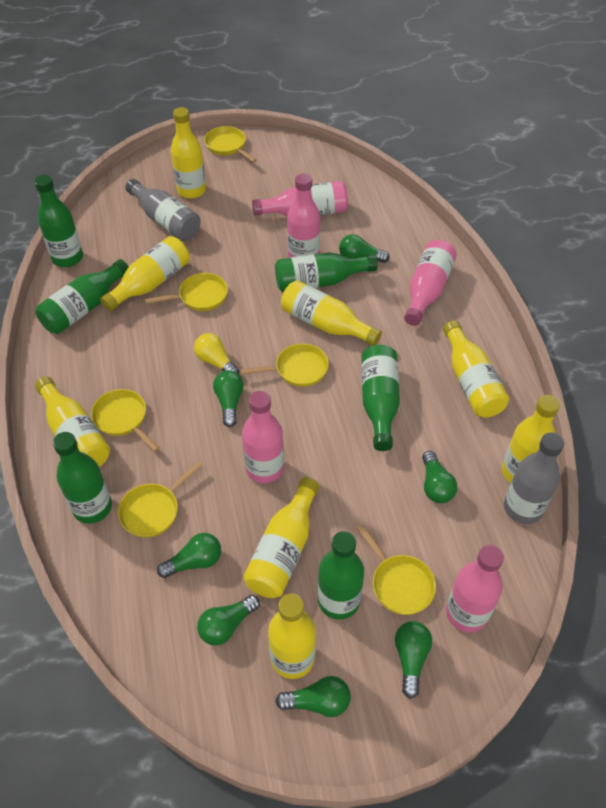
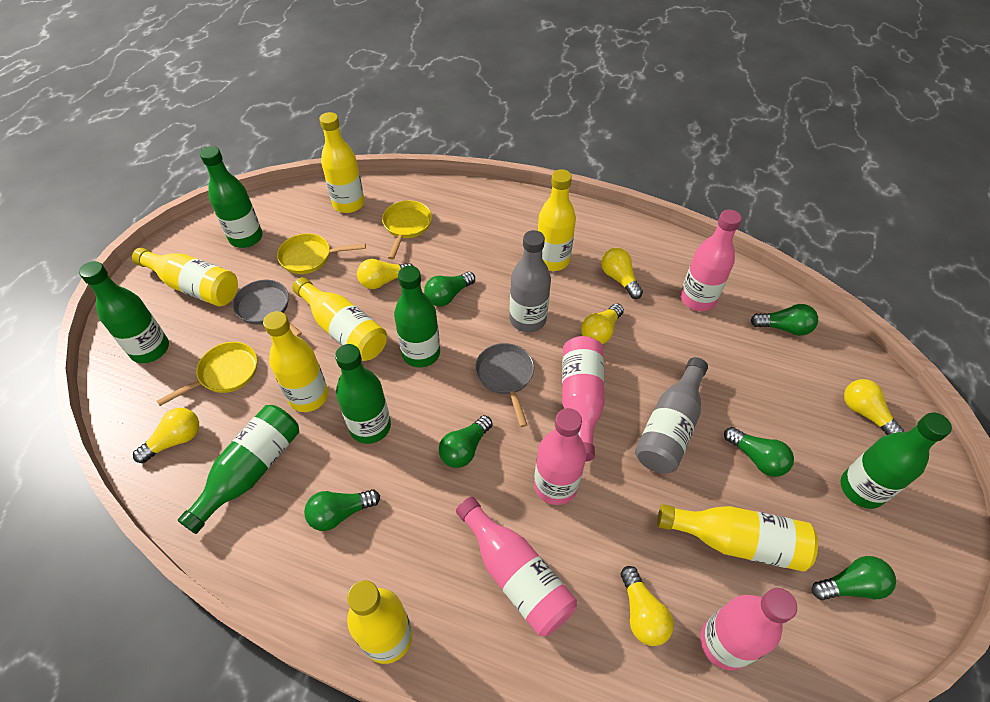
green light bulb: [157,533,221,578] [197,595,260,646] [213,371,244,427] [275,676,351,717] [339,234,390,263] [395,621,432,699] [422,451,457,503] = 7 -> [304,489,380,531] [424,272,475,307] [439,415,493,468] [724,427,794,477] [750,304,818,336] [812,556,896,600] = 6
grey pan: none = 0 -> [232,280,302,337] [475,343,534,427] = 2
yellow bottle: [35,377,110,467] [100,236,189,311] [171,107,206,199] [243,477,320,598] [268,593,316,679] [281,280,382,346] [443,320,509,418] [502,395,560,483] = 8 -> [132,248,238,307] [263,311,328,412] [292,277,387,361] [319,112,365,213] [347,580,413,664] [537,169,576,271] [657,504,818,572] = 7
yellow light bulb: [194,333,239,374] = 1 -> [133,408,199,463] [357,259,413,289] [581,303,624,344] [601,248,643,299] [620,566,674,646] [844,379,904,435] = 6
yellow pan: [91,389,160,452] [118,461,203,538] [145,273,228,311] [204,126,257,163] [240,343,329,387] [357,524,436,615] = 6 -> [157,342,257,406] [277,233,366,274] [382,200,432,259] = 3

